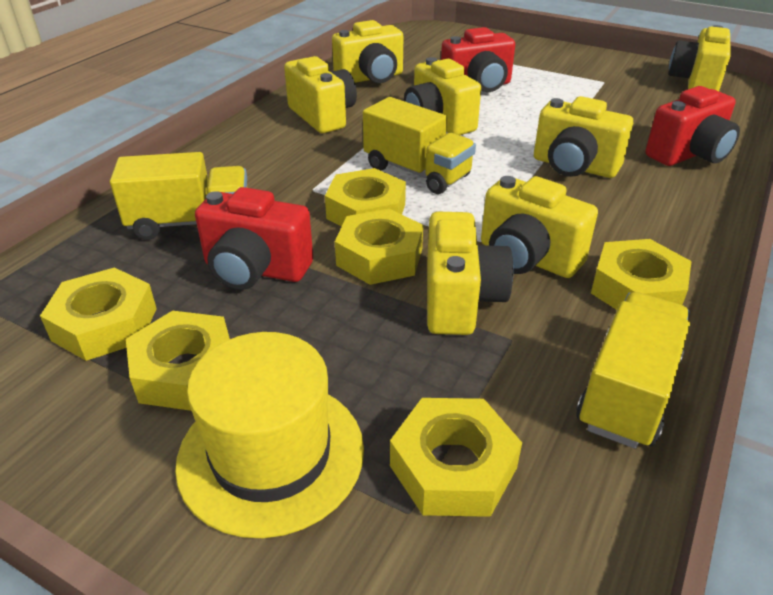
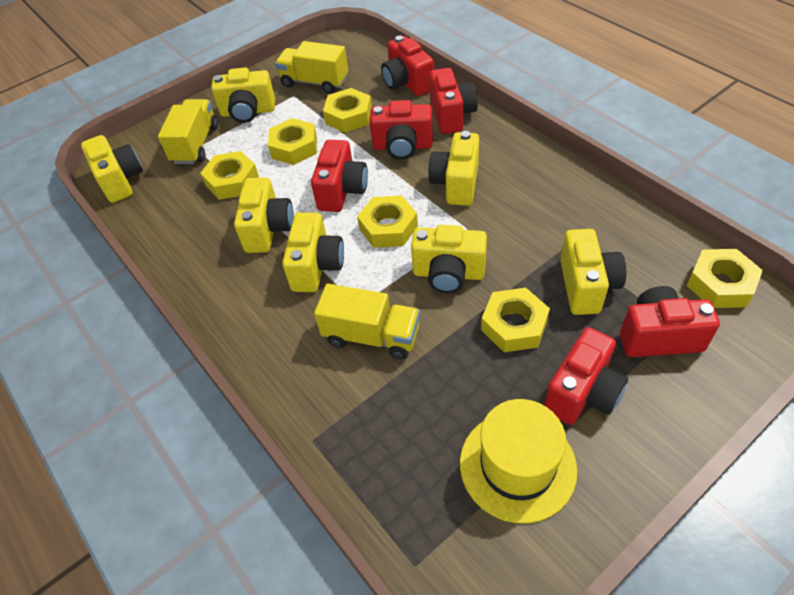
red camera: [195,187,313,290] [441,27,515,92] [645,86,740,166] = 3 -> [311,140,368,212] [370,100,433,159] [381,36,434,96] [429,68,478,134] [544,327,628,425] [620,286,720,357] = 6

